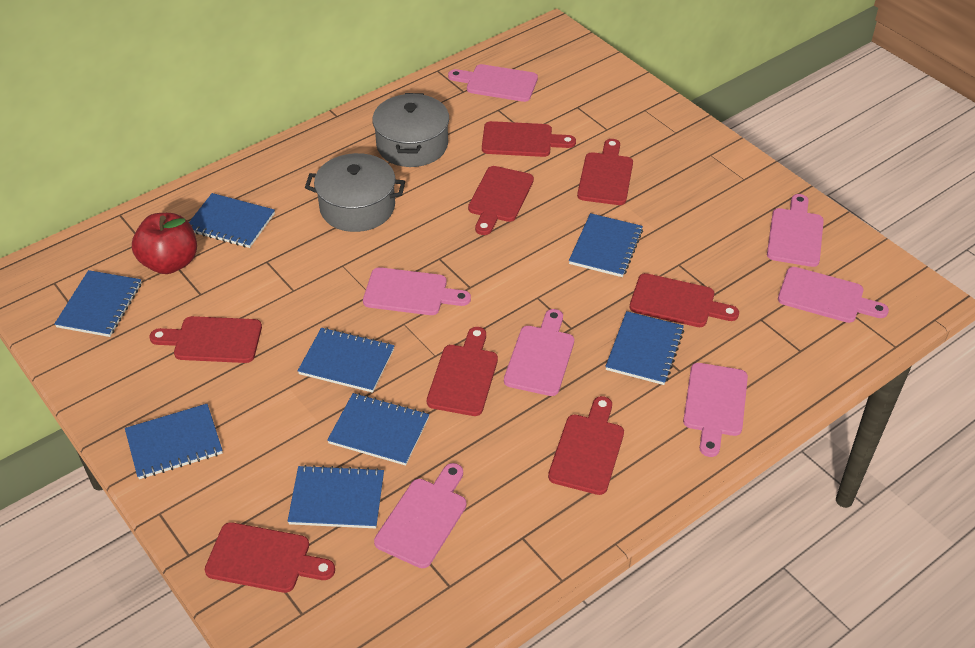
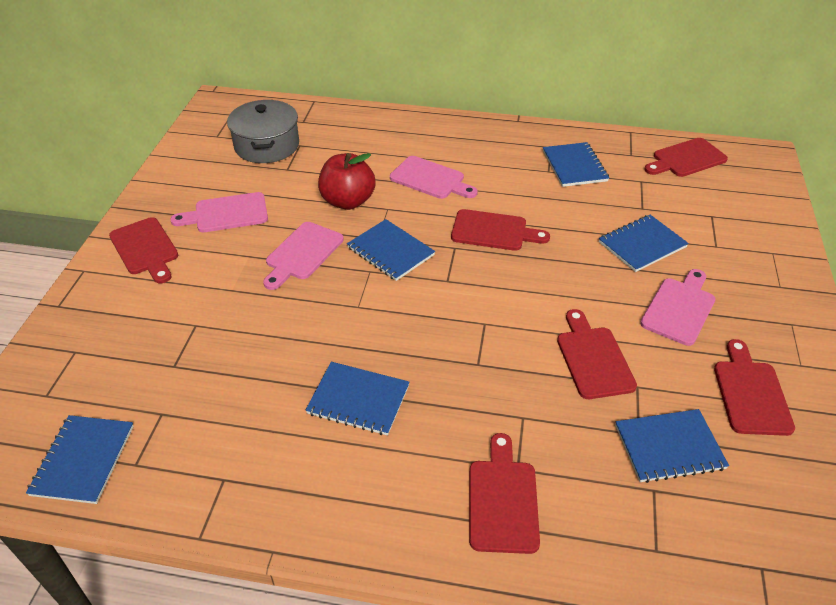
blue notebook: [54,270,142,337] [125,404,223,479] [189,193,275,248] [287,465,384,528] [298,328,395,393] [327,393,429,466] [569,213,643,277] [605,311,684,385] = 8 -> [26,415,134,504] [305,362,410,436] [347,219,435,281] [543,142,609,187] [599,215,689,272] [615,409,729,483] = 6
grey pot: [305,153,405,232] [372,93,449,167] = 2 -> [227,100,299,163] = 1
pink cutting board: [363,267,471,315] [374,463,467,568] [448,64,538,102] [504,309,574,396] [683,363,748,457] [767,194,824,267] [778,267,889,323] = 7 -> [170,192,268,232] [263,222,344,290] [390,156,478,199] [640,269,716,346] = 4
red cutting board: [149,316,262,363] [205,522,335,593] [427,327,498,416] [468,166,534,235] [482,121,576,157] [548,396,624,495] [577,139,633,205] [630,273,739,327] = 8 -> [109,217,178,283] [451,209,550,251] [469,433,540,554] [557,309,637,399] [644,138,728,177] [714,339,795,436] = 6

